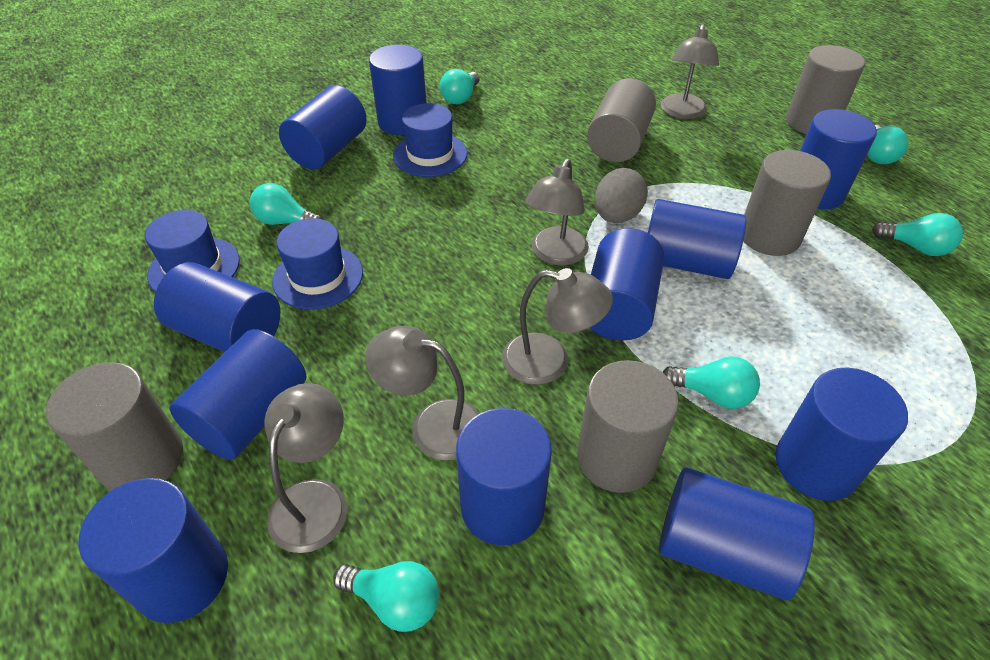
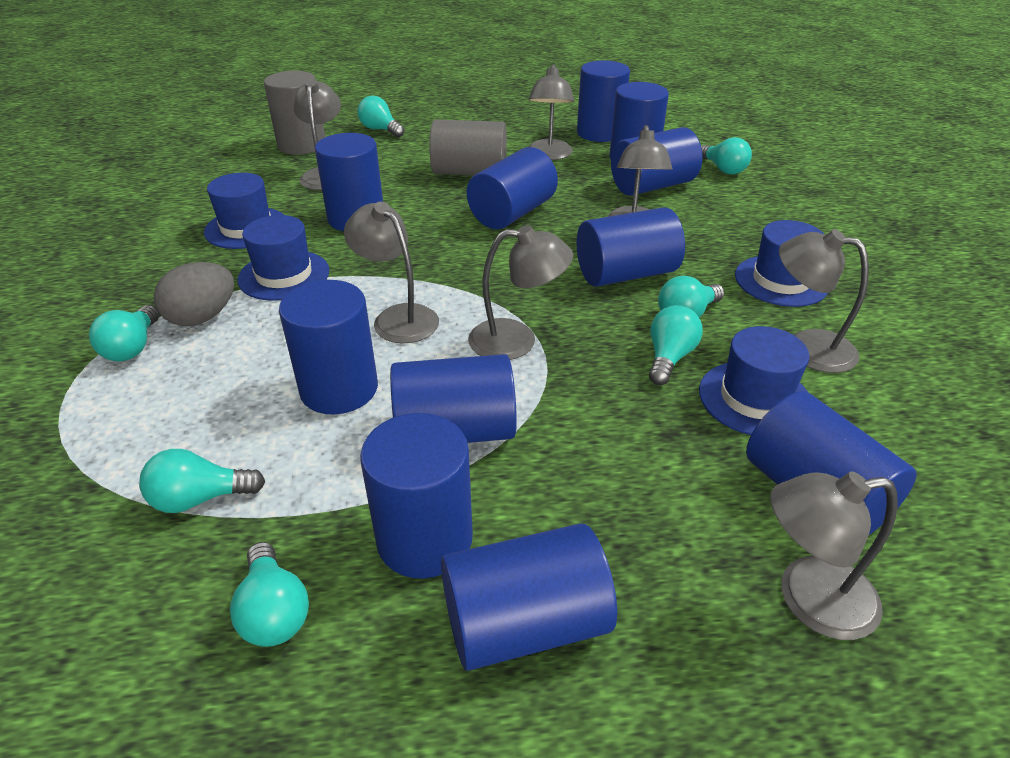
blue hat: [145,210,240,292] [272,218,363,310] [393,103,467,177] = 3 -> [204,173,284,249] [237,215,329,301] [699,326,810,435] [735,220,828,307] = 4
grey cylinder: [46,362,183,491] [577,360,679,493] [587,78,656,162] [744,150,831,256] [786,45,865,134] = 5 -> [264,71,325,155] [429,120,507,176] = 2
grey lamp: [265,383,347,553] [365,326,480,461] [502,268,613,385] [526,159,589,265] [661,24,719,119] = 5 -> [294,78,341,190] [344,202,439,343] [468,225,573,360] [528,64,574,160] [607,125,672,217] [770,472,898,640] [779,229,869,373] = 7
turquoise light bulb: [250,183,322,225] [333,561,439,632] [440,69,480,104] [663,356,760,409] [867,125,908,164] [872,213,963,256] = 6 -> [89,305,159,362] [139,449,265,513] [230,542,309,647] [357,96,405,137] [649,305,703,385] [658,276,724,317] [701,137,752,175] = 7

